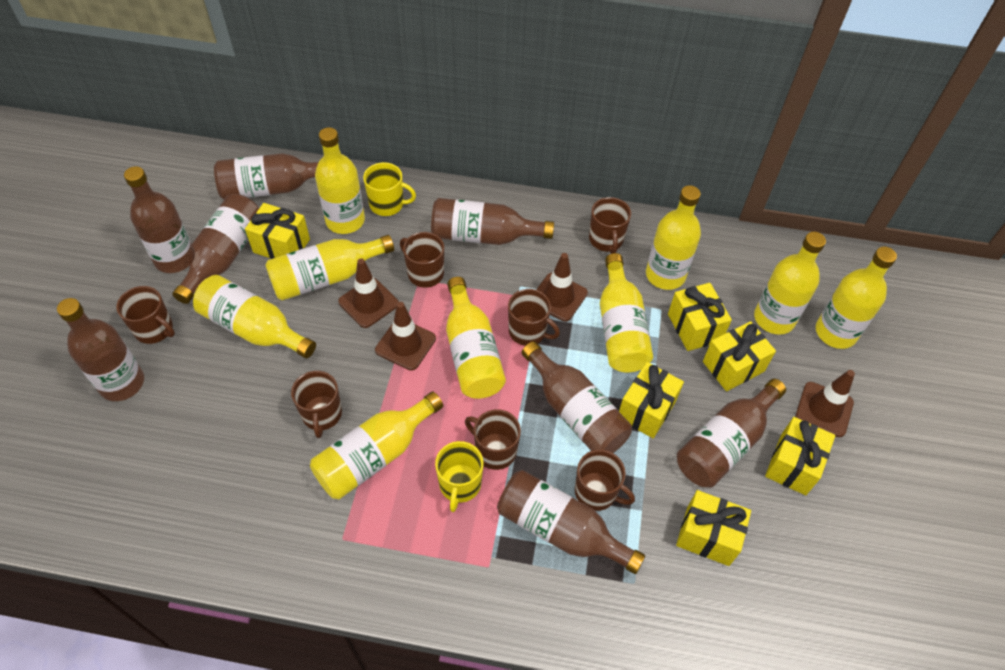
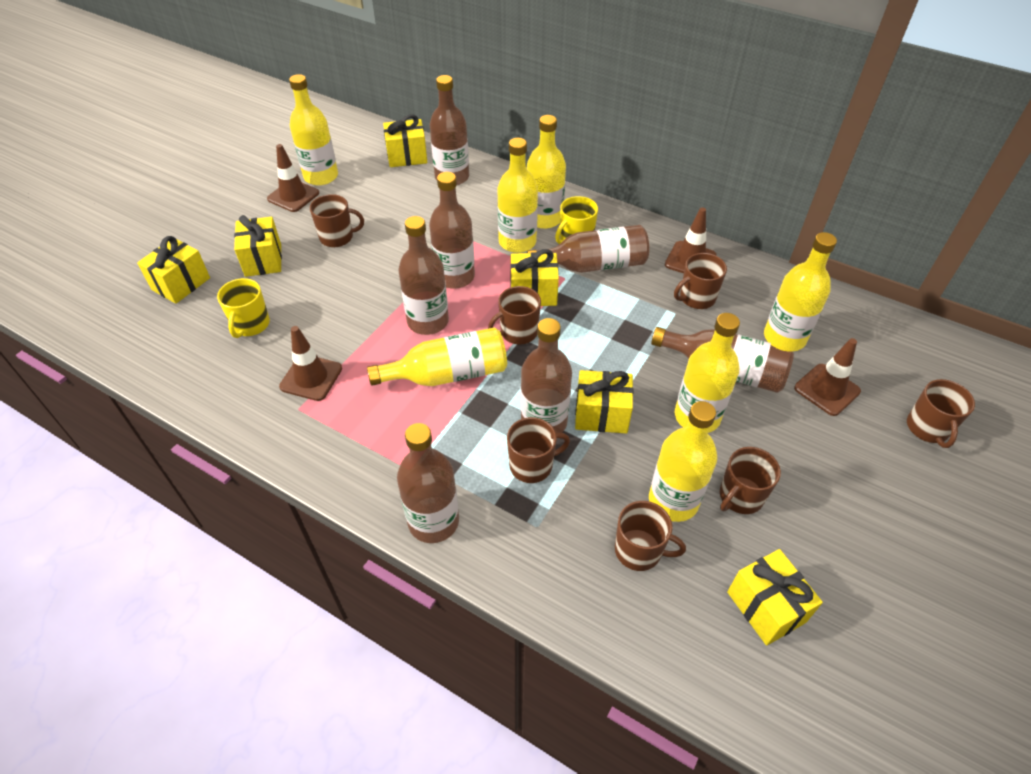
brown bottle: [57,298,144,401] [124,166,191,273] [172,194,259,304] [214,153,318,200] [431,198,554,245] [497,470,645,574] [522,341,632,453] [677,379,786,488] = 8 -> [397,423,459,543] [398,216,449,335] [429,172,475,289] [430,75,469,185] [521,318,572,433] [527,225,649,273] [651,327,794,393] = 7
yellow bottle: [193,275,316,358] [265,235,394,300] [310,392,443,499] [315,127,365,234] [446,277,506,399] [600,253,653,373] [646,185,701,290] [754,232,826,335] [816,247,897,349] = 9 -> [289,74,338,186] [367,327,507,386] [497,138,538,253] [527,115,566,229] [649,401,717,522] [675,313,740,433] [764,232,837,351] = 7

